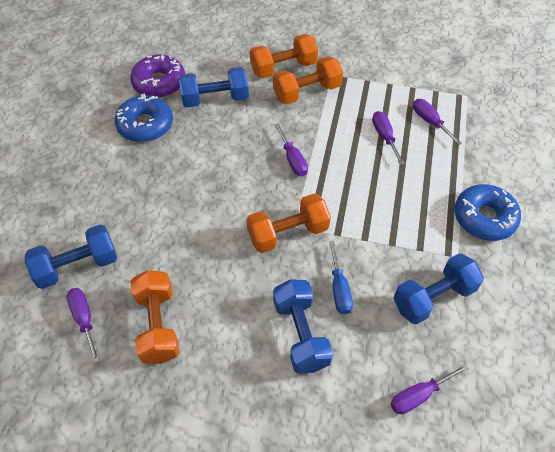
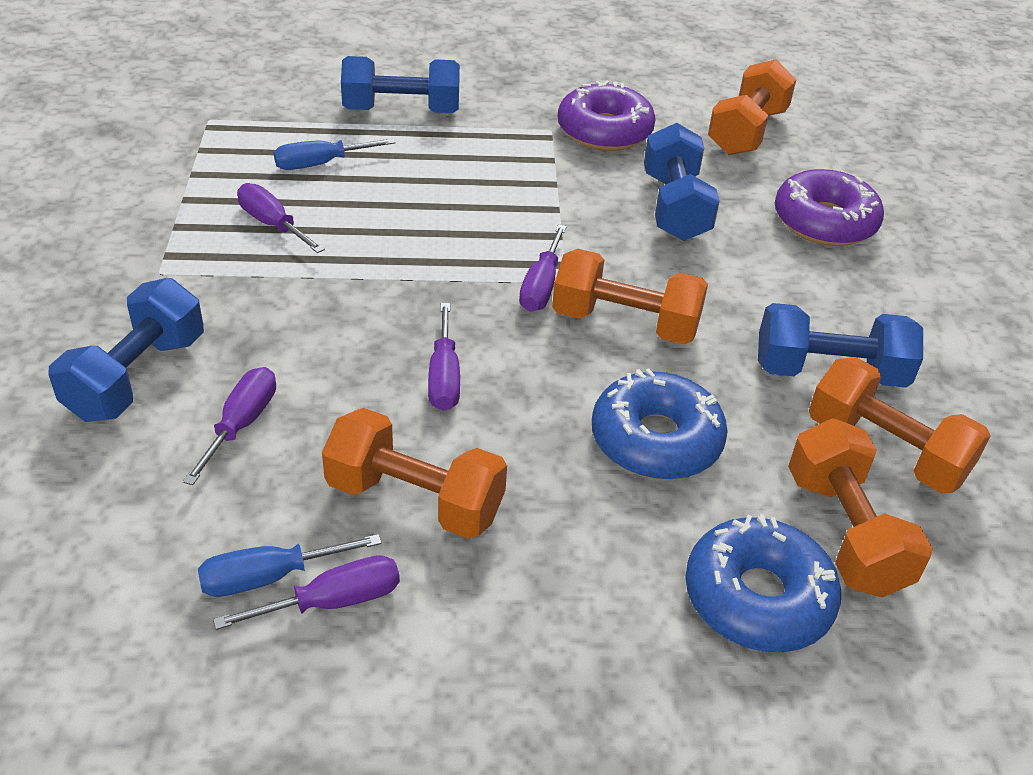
blue screwdriver: [329,241,353,314] = 1 -> [198,534,382,597] [274,138,395,170] = 2
orange dumbbell: [131,270,179,364] [247,193,331,253] [250,34,318,78] [273,56,343,104] = 4 -> [322,408,507,539] [552,249,708,344] [708,59,797,155] [788,418,933,598] [809,357,991,494] = 5
purple donut: [130,54,185,98] = 1 -> [558,81,656,151] [775,169,884,246] = 2

